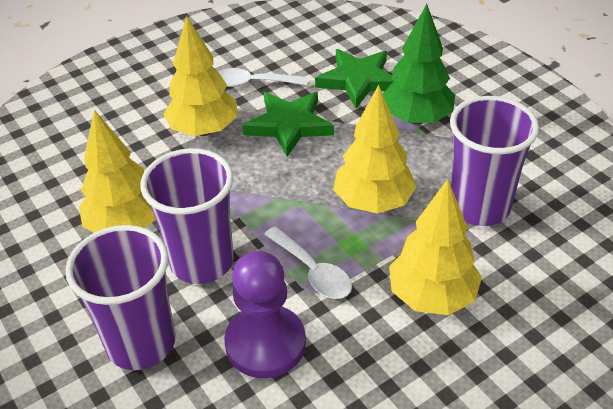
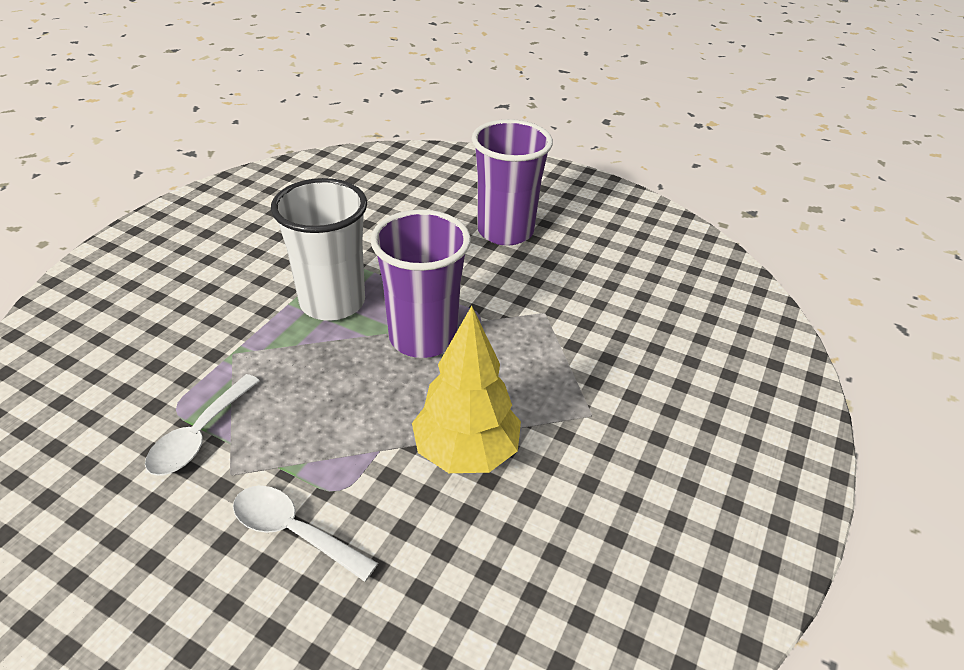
green star: [242,92,334,157] [315,49,394,108] = 2 -> none = 0
green tree: [383,4,455,125] = 1 -> none = 0
purple cup: [65,225,176,370] [141,148,234,284] [450,96,539,226] = 3 -> [370,210,471,358] [472,119,553,246] = 2
purple pawn: [224,251,306,378] = 1 -> none = 0
white cup: none = 0 -> [271,178,367,321] = 1
yellow tree: [79,110,156,233] [163,16,237,136] [333,85,416,214] [389,179,482,315] = 4 -> [412,306,521,473] = 1

